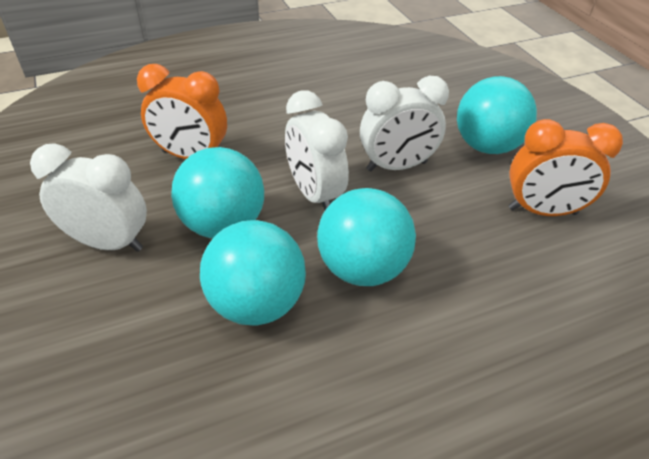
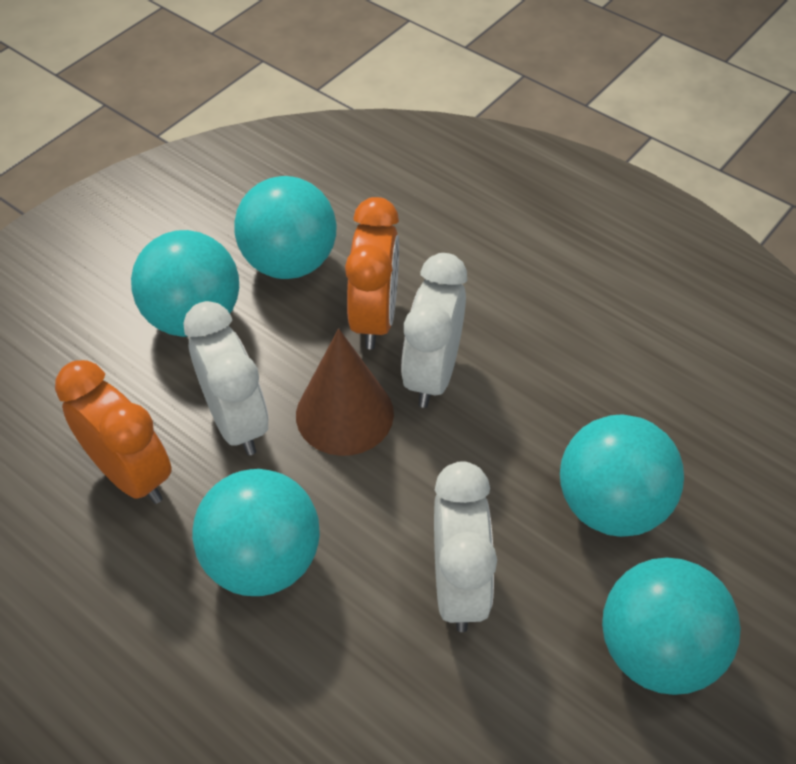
brown cone: none = 0 -> [296,328,394,456] = 1
turquoise ball: [171,147,264,238] [200,220,306,326] [317,188,416,286] [457,76,537,154] = 4 -> [131,230,239,337] [192,469,320,596] [234,176,336,279] [560,414,684,537] [602,557,741,695] = 5

